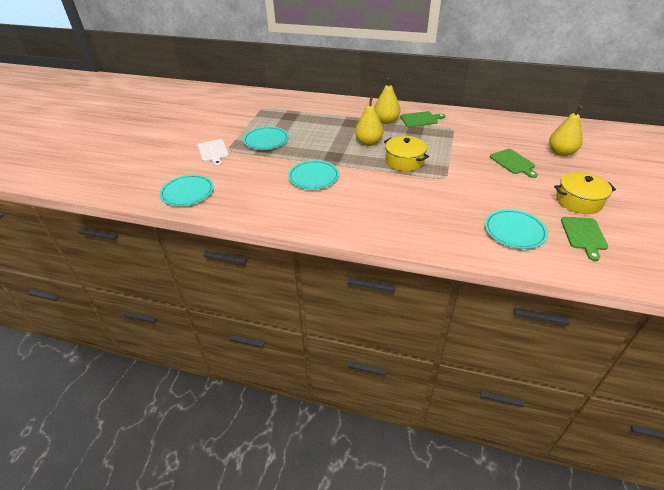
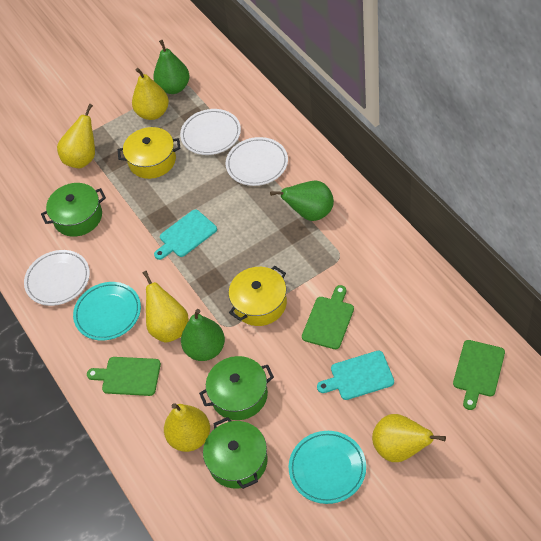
green pear: none = 0 -> [153,40,190,94] [181,309,225,361] [270,181,334,221] = 3
green pot: none = 0 -> [41,183,106,237] [199,356,274,420] [203,417,268,489] = 3
turquoise cutting board: none = 0 -> [154,209,217,260] [317,351,394,400] = 2
turquoise plate: [159,175,214,206] [243,126,289,150] [288,160,339,190] [485,209,548,249] = 4 -> [73,282,141,341] [289,431,366,504] = 2
white cutting board: [198,139,229,166] = 1 -> none = 0
white plate: none = 0 -> [24,250,90,306] [180,109,241,155] [226,137,288,186] = 3
yellow pear: [355,96,383,146] [374,77,400,124] [549,105,583,156] = 3 -> [57,104,95,168] [132,68,169,120] [143,271,189,343] [164,403,210,452] [372,414,446,462] = 5

